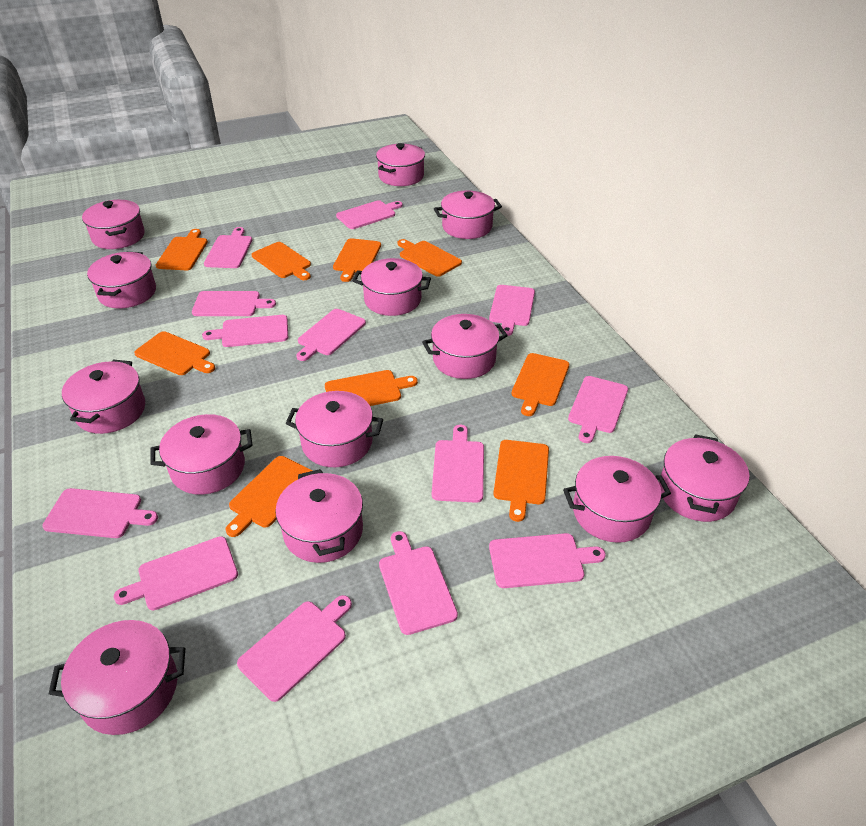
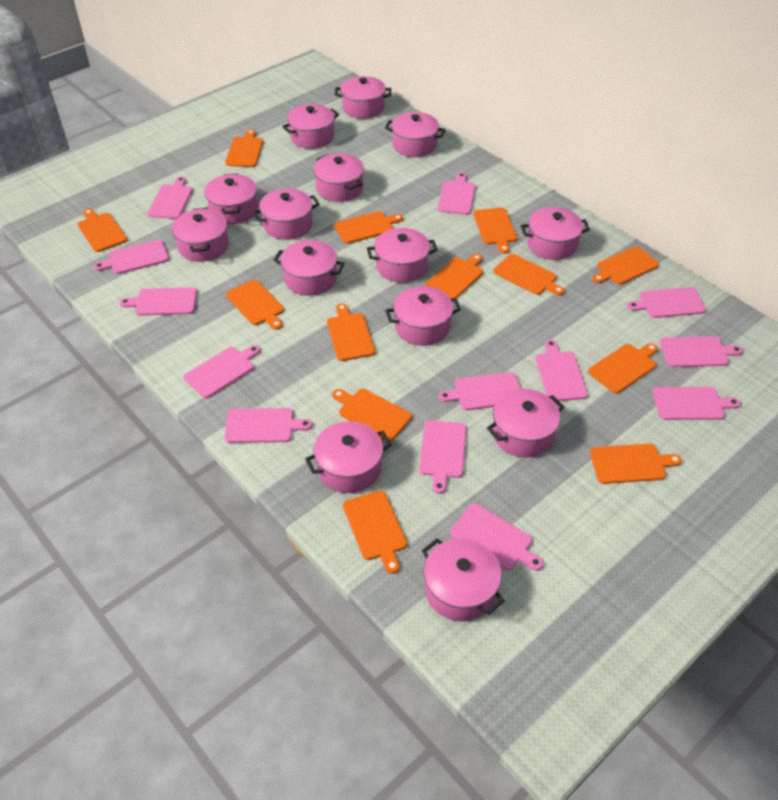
orange cutting board: [134,331,215,375] [156,229,208,270] [225,456,313,537] [252,242,311,280] [325,370,418,406] [333,238,381,282] [397,239,462,277] [493,440,549,522] [512,353,569,416] = 9 -> [77,209,127,252] [225,129,263,167] [226,280,284,330] [327,303,375,361] [332,389,412,441] [334,211,403,244] [343,490,407,574] [425,254,483,299] [473,207,517,254] [493,254,565,296] [588,343,658,393] [590,443,682,484] [592,246,659,285] = 13
pink pot: [49,620,185,735] [62,359,145,434] [82,200,145,249] [87,252,156,308] [151,414,253,495] [275,469,363,563] [286,391,384,467] [353,258,431,316] [376,143,425,186] [422,314,508,379] [434,191,502,239] [563,456,671,543] [659,434,749,522] = 13 -> [172,208,229,262] [204,173,258,224] [253,188,320,240] [273,240,345,296] [282,104,339,149] [305,421,392,493] [313,153,364,202] [335,76,391,119] [367,228,438,283] [385,112,446,157] [385,286,461,346] [422,538,505,622] [487,389,564,458] [521,207,590,260] = 14

